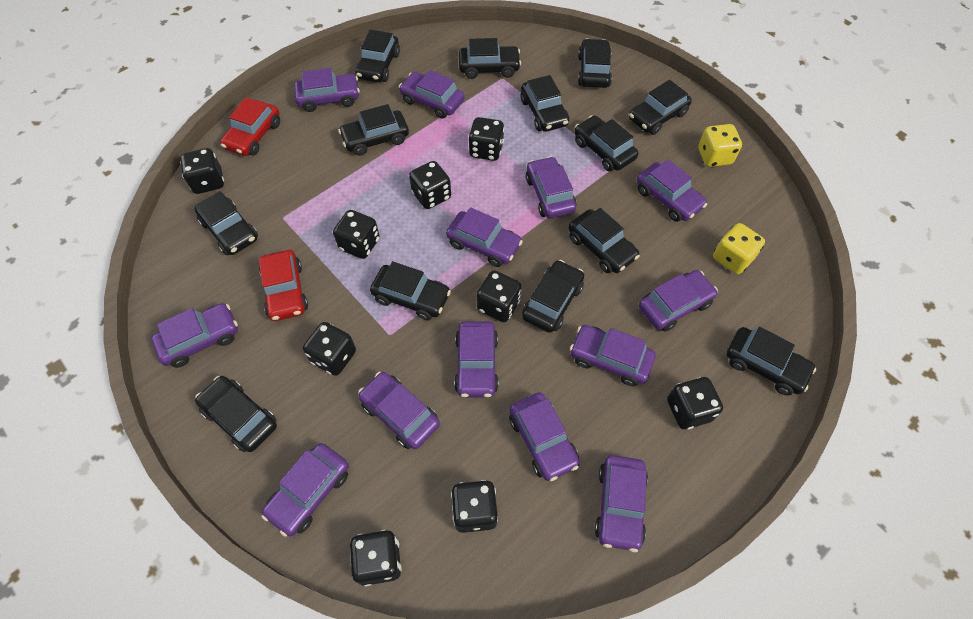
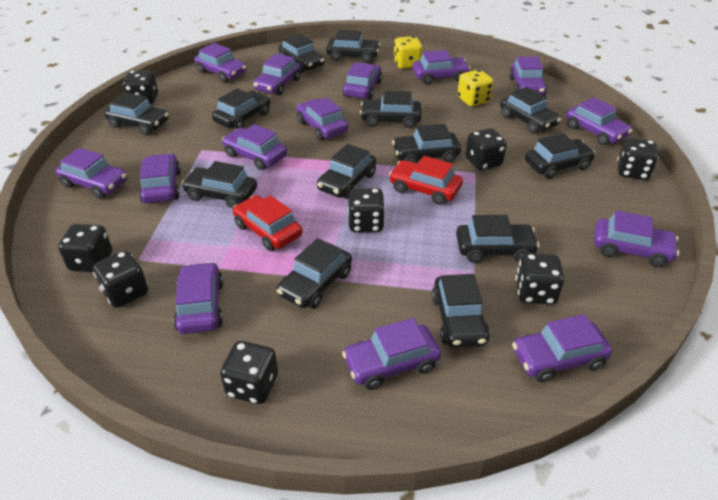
black dice: [180,148,224,194] [303,322,356,376] [333,210,379,259] [350,530,402,586] [409,161,451,209] [451,480,498,533] [468,117,504,161] [476,271,522,322] [667,377,723,429] = 9 -> [58,224,112,272] [93,251,148,308] [122,71,158,105] [220,341,278,404] [348,188,385,232] [465,128,507,170] [516,253,564,304] [617,137,658,180] = 8
purple car: [151,303,238,368] [262,443,349,536] [294,68,360,112] [358,372,440,449] [399,70,464,118] [446,207,523,267] [454,321,499,397] [509,392,580,481] [526,156,577,219] [570,325,656,386] [595,455,648,552] [637,160,707,222] [639,270,718,332] = 13 -> [56,148,127,199] [139,153,181,203] [173,262,223,334] [194,43,247,83] [222,124,287,170] [253,53,301,96] [296,97,348,141] [342,62,382,99] [342,318,441,390] [412,50,470,85] [509,56,547,95] [512,314,612,383] [566,97,632,145] [594,210,679,267] = 14

